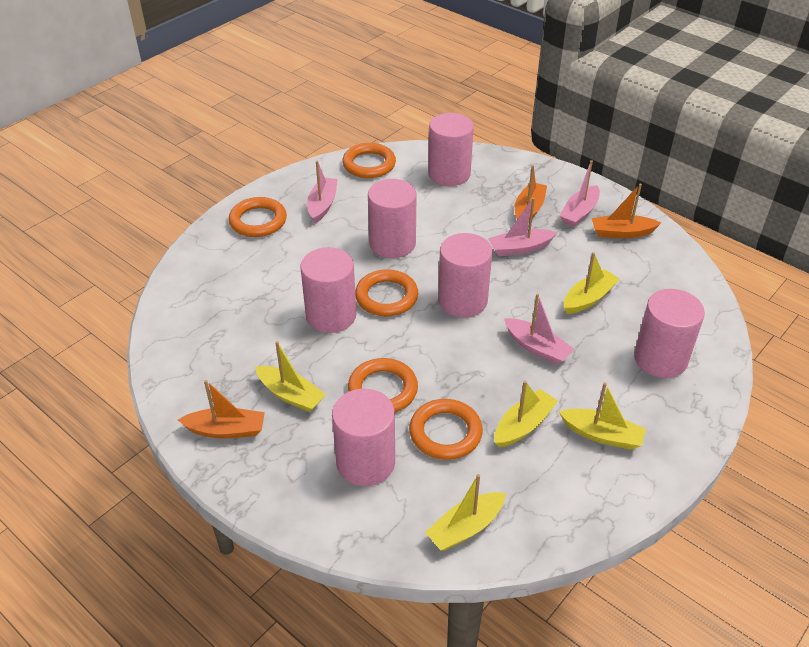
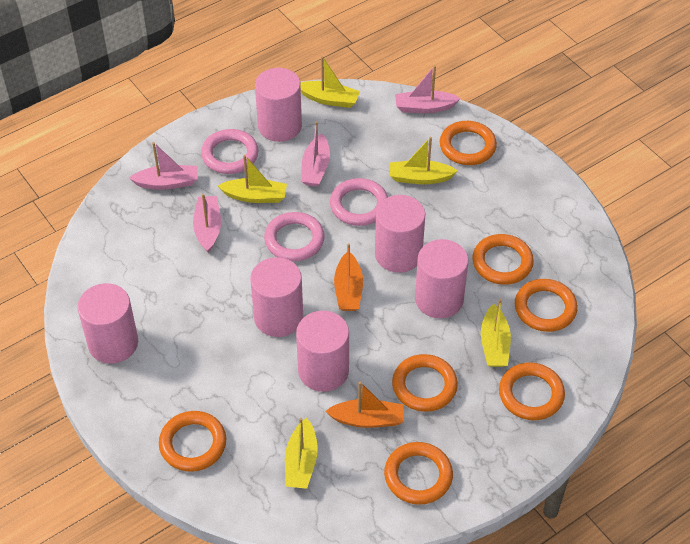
orange boat: [178,380,265,438] [515,165,547,220] [592,183,661,238] = 3 -> [326,382,404,428] [334,244,363,311] = 2
orange ring: [229,197,287,237] [342,143,396,178] [348,358,418,412] [355,269,418,316] [409,399,483,460] = 5 -> [159,411,226,472] [384,442,453,505] [392,354,458,412] [440,121,497,165] [472,234,534,285] [499,362,565,420] [515,279,578,332] = 7
pink ring: none = 0 -> [201,129,258,174] [264,212,325,261] [330,178,388,226] = 3

